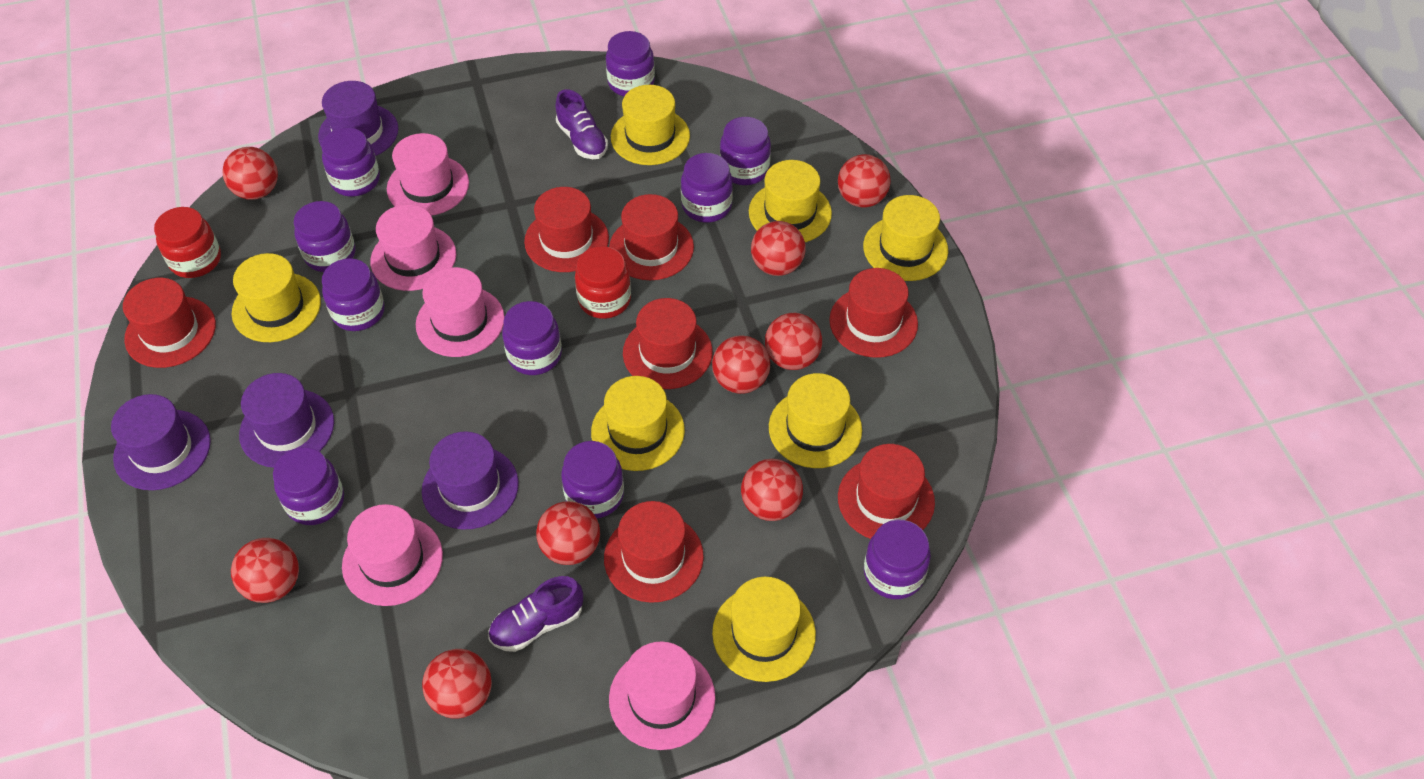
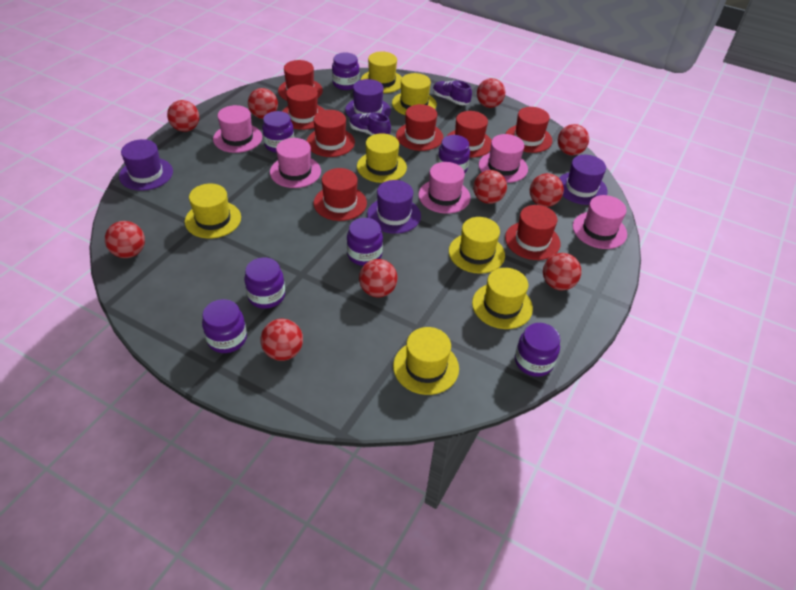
purple jar: [273,447,344,525] [294,201,355,272] [321,128,380,196] [322,258,385,331] [502,301,562,375] [561,441,624,518] [606,31,655,96] [681,153,733,222] [720,117,771,185] [864,520,931,599] = 10 -> [202,299,247,353] [244,257,285,309] [262,111,294,153] [332,53,359,90] [347,218,383,266] [437,135,470,173] [515,323,560,377] = 7
red ball: [222,147,278,200] [231,538,299,603] [422,649,492,719] [536,501,600,565] [712,336,770,394] [741,459,803,521] [751,221,806,276] [765,313,822,370] [838,154,891,208] = 9 -> [105,221,145,258] [167,100,199,132] [248,88,278,119] [260,319,303,361] [359,259,397,297] [473,170,507,204] [477,78,505,108] [530,173,564,207] [543,253,582,290] [558,124,589,156] = 10
red hat: [123,278,216,368] [524,187,609,272] [604,501,704,603] [609,194,694,280] [623,298,713,389] [829,268,918,358] [838,444,935,539] = 7 -> [278,60,323,101] [282,84,324,130] [307,110,355,157] [314,168,367,221] [396,104,443,151] [447,111,492,158] [505,205,560,260] [506,107,552,153] = 8
red jar: [154,207,221,278] [575,246,631,319] = 2 -> none = 0

